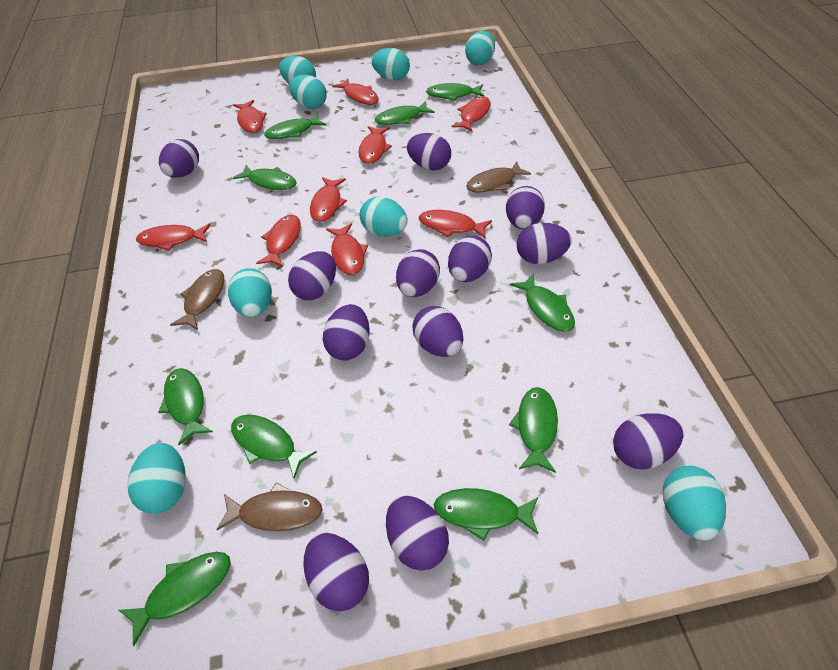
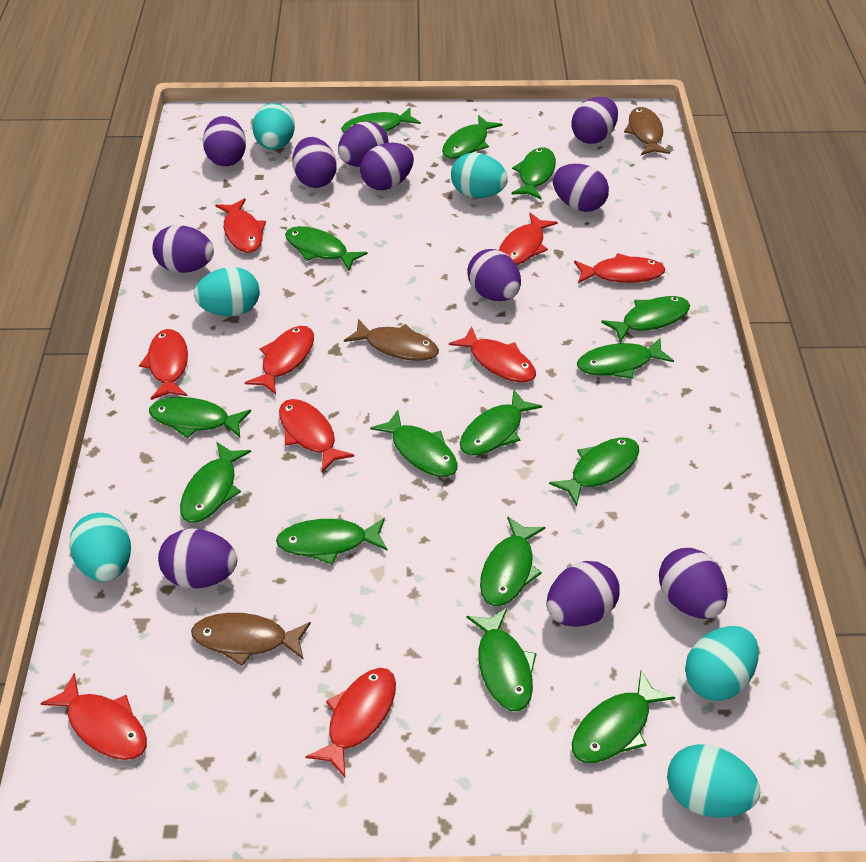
green fish: [119,552,231,646] [158,368,213,445] [231,415,317,479] [233,165,297,190] [265,113,326,139] [375,101,435,125] [426,83,484,101] [434,488,538,541] [509,387,558,473] [510,274,575,332] = 10 -> [149,397,251,438] [180,442,251,523] [276,518,388,565] [285,226,368,271] [341,108,421,133] [370,410,457,477] [442,115,503,159] [460,389,542,456] [466,608,537,711] [480,516,545,606] [511,147,556,199] [549,437,639,506] [572,670,675,763] [577,338,674,379] [601,296,690,343] = 15
purple egg: [159,139,199,178] [288,251,336,300] [303,533,369,611] [323,304,370,361] [386,496,449,571] [396,249,440,297] [407,133,451,171] [412,306,463,357] [448,236,492,282] [506,186,545,229] [517,223,572,264] [613,413,683,470] = 12 -> [152,225,214,273] [158,528,237,589] [203,116,246,166] [292,137,337,188] [338,121,389,167] [360,143,414,190] [467,249,521,301] [546,561,619,627] [553,164,609,212] [571,97,618,144] [659,548,728,619] = 11
turquoise egg: [127,442,186,514] [228,268,272,317] [279,56,316,85] [289,75,327,109] [360,197,408,237] [371,48,410,80] [465,31,495,65] [663,466,726,540] = 8 -> [69,513,131,582] [194,267,260,316] [252,103,295,150] [451,153,508,198] [667,744,760,818] [685,626,759,701] = 6

